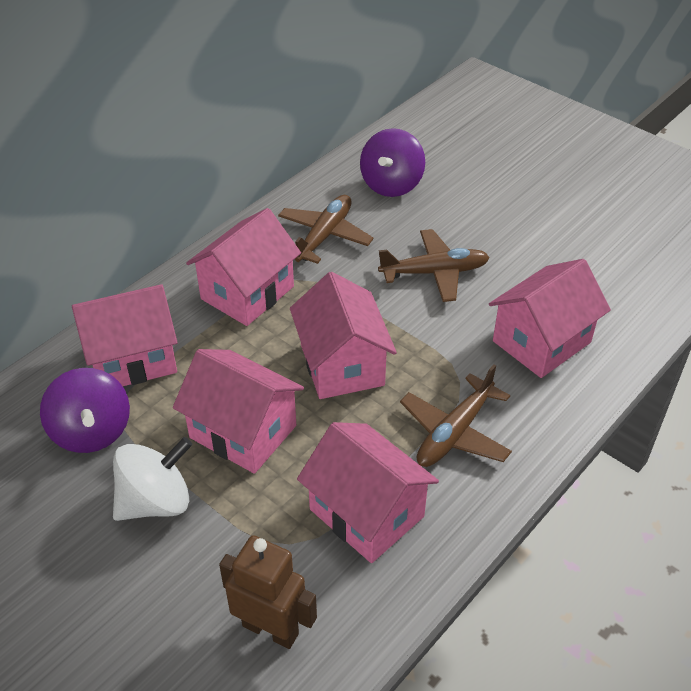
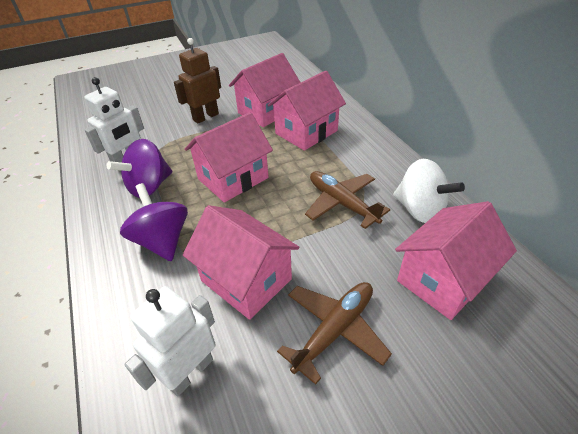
brown plane: [278,195,374,264] [378,229,490,302] [400,364,512,467] = 3 -> [277,282,392,385] [305,171,390,229] = 2
pink house: [72,284,178,386] [173,349,304,474] [186,208,301,326] [290,272,397,399] [297,422,439,563] [489,259,611,378] = 6 -> [183,205,299,320] [185,112,273,203] [229,53,301,127] [268,71,346,151] [395,201,517,320] = 5
white robot: none = 0 -> [84,77,144,163] [124,286,216,396] = 2

